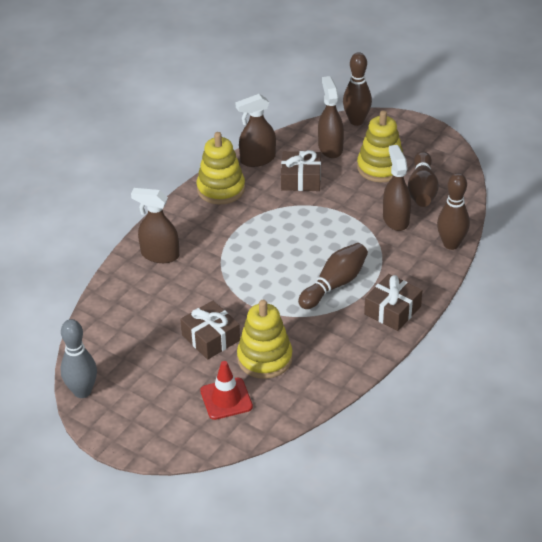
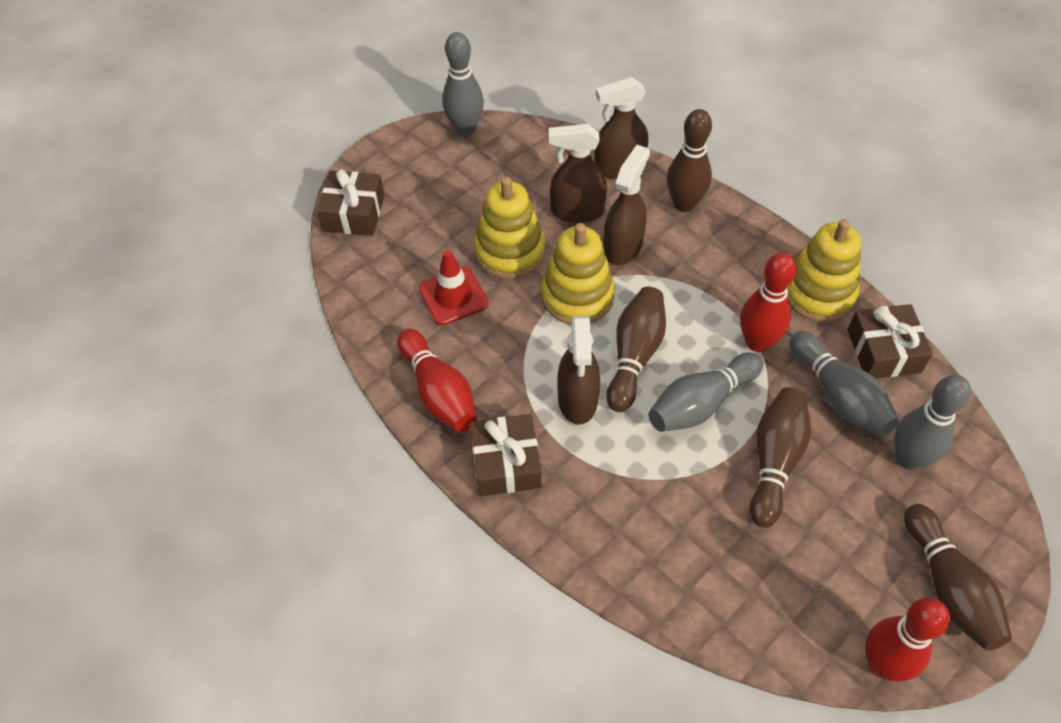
grey bowling pin: [61,319,97,398] = 1 -> [442,32,484,135] [648,352,763,432] [790,331,899,437] [894,375,971,470] = 4
red bowling pin: none = 0 -> [397,329,477,432] [740,252,797,352] [865,598,950,682] = 3

